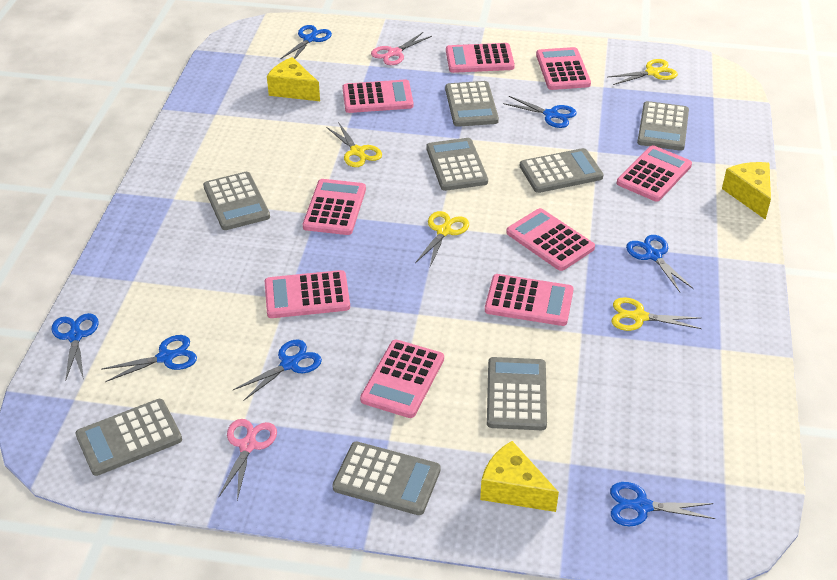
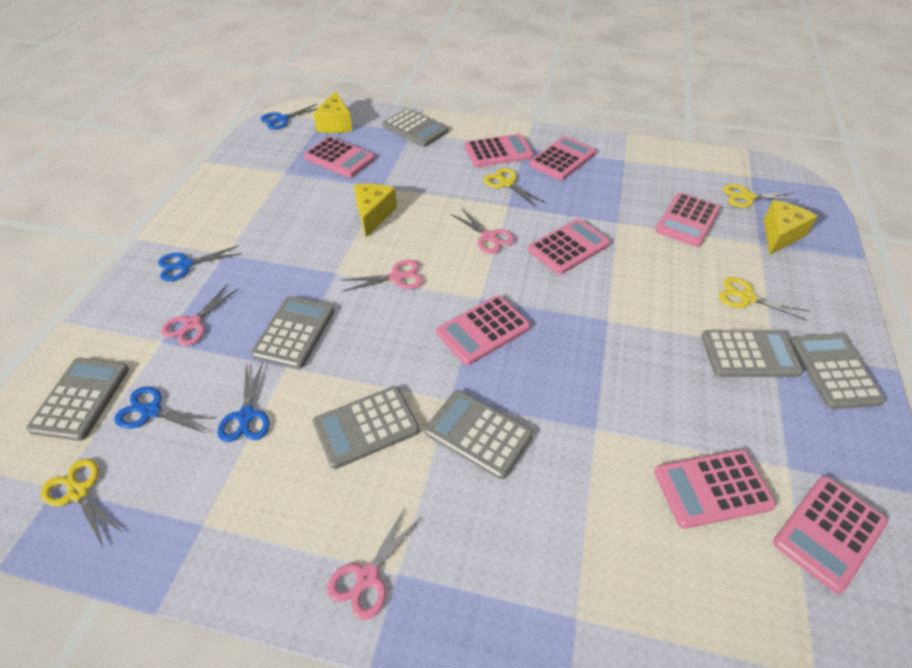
blue scissors: [51,313,99,381] [101,335,197,382] [233,340,322,401] [280,25,332,59] [503,96,577,128] [610,482,715,526] [626,235,694,292] = 7 -> [114,386,215,433] [158,246,241,281] [218,362,270,442] [261,104,318,130] = 4
grey calculator: [76,399,182,476] [203,172,270,230] [332,442,441,515] [426,138,488,191] [445,81,499,127] [487,357,547,430] [520,148,604,193] [637,101,689,151] = 8 -> [26,358,129,441] [251,296,334,369] [313,386,420,469] [382,108,449,147] [424,390,533,479] [701,330,803,377] [790,334,886,409] = 7
pink calculator: [265,270,350,318] [303,179,366,235] [342,80,413,113] [360,340,444,418] [446,43,515,73] [485,274,574,326] [506,208,595,271] [536,47,591,90] [617,145,692,202] = 9 -> [304,136,375,178] [436,295,530,365] [465,134,533,167] [528,219,610,275] [529,136,596,180] [654,449,776,529] [655,192,721,247] [773,476,888,594] = 8
pink scissors: [219,419,277,500] [371,32,432,65] = 2 -> [161,284,239,346] [327,508,422,620] [342,260,424,291] [451,208,515,254] = 4

